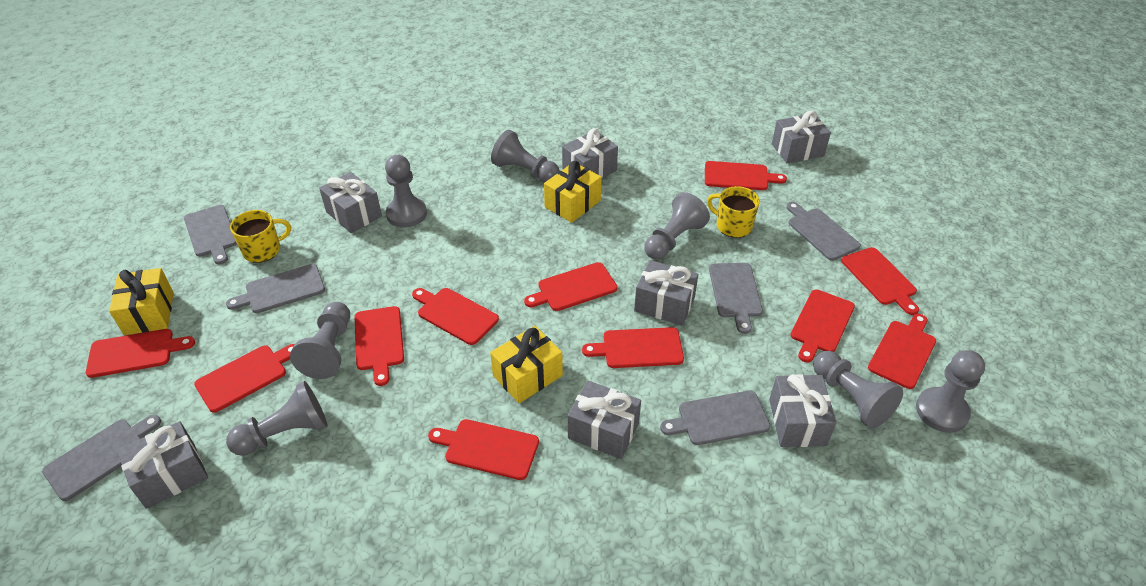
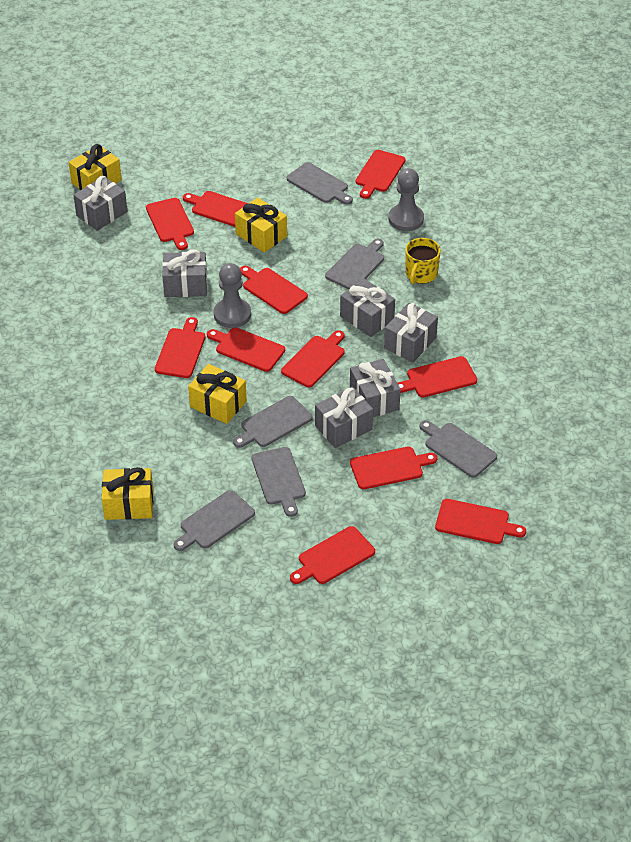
grey gift: [117,421,208,509] [319,172,382,233] [562,128,618,178] [568,380,641,459] [634,260,698,326] [769,374,837,447] [772,110,831,163] = 7 -> [73,176,127,231] [162,250,207,297] [315,387,373,448] [340,279,395,337] [350,359,401,417] [384,303,438,363] = 6
grey pawn: [226,381,328,456] [290,302,350,379] [385,155,427,228] [491,130,560,183] [644,192,710,260] [813,351,903,429] [916,350,985,433] = 7 -> [214,263,251,328] [388,168,424,231] = 2
yellow gift: [109,268,174,335] [490,326,563,403] [544,161,601,223] = 3 -> [68,144,122,190] [102,467,153,520] [188,364,247,424] [235,197,287,253] = 4
yellow mug: [230,210,291,263] [707,186,760,238] = 2 -> [405,238,441,284] = 1

